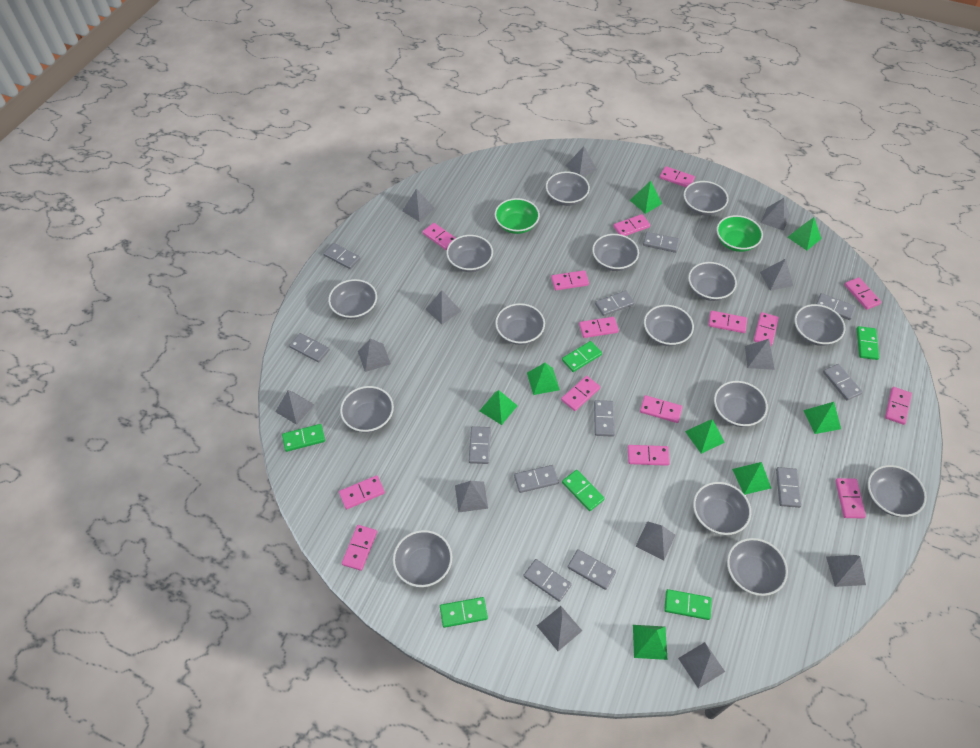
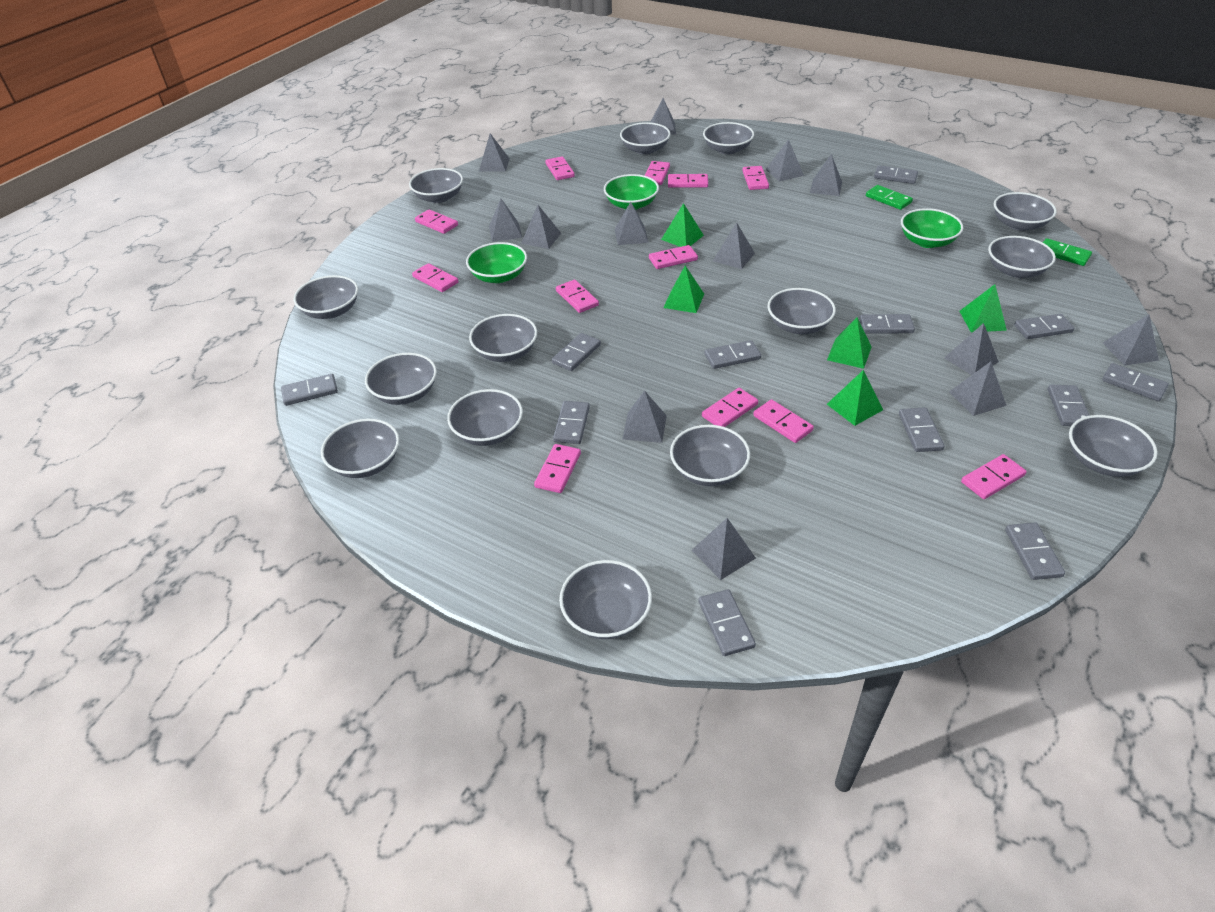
green bowl: [495,198,540,234] [717,215,763,252] = 2 -> [466,242,527,283] [604,174,659,210] [901,208,963,248] = 3
green domino: [282,424,325,452] [440,597,488,628] [562,341,602,372] [562,470,605,511] [664,589,712,620] [857,326,879,360] = 6 -> [866,185,913,210] [1043,238,1092,266] = 2
green pyramid: [479,390,518,425] [527,363,560,395] [630,181,662,214] [633,625,667,660] [685,419,725,454] [732,462,771,495] [788,217,822,250] [803,402,841,434] = 8 -> [661,203,704,247] [663,266,704,313] [827,317,872,369] [827,370,883,426] [959,284,1007,332] = 5
grey bowl: [328,279,377,319] [340,386,394,433] [393,530,452,587] [446,235,493,272] [495,303,545,345] [546,171,590,206] [592,234,639,271] [644,305,694,346] [684,181,728,216] [688,262,737,301] [693,482,751,535] [714,381,768,427] [727,538,788,596] [795,304,846,346] [868,465,927,517] = 15 -> [294,275,358,319] [321,419,399,478] [365,353,437,405] [409,168,463,203] [447,389,523,446] [469,314,537,362] [559,560,652,639] [620,122,670,155] [670,425,750,486] [703,122,754,155] [768,288,836,334] [988,236,1056,278] [994,192,1057,231] [1069,415,1158,477] = 14
pink domino: [339,475,385,509] [342,525,377,571] [423,223,455,250] [551,270,589,290] [561,376,600,411] [579,317,619,338] [613,214,650,236] [628,445,670,466] [640,395,683,423] [659,166,695,187] [708,311,747,333] [754,312,779,346] [835,478,866,518] [845,277,881,310] [885,387,912,425] = 15 -> [412,263,459,292] [415,209,458,234] [534,444,581,493] [545,156,575,180] [556,280,599,313] [645,161,670,185] [649,245,698,269] [668,174,708,188] [702,388,758,427] [742,166,769,190] [753,399,814,443] [961,454,1027,499] = 12

